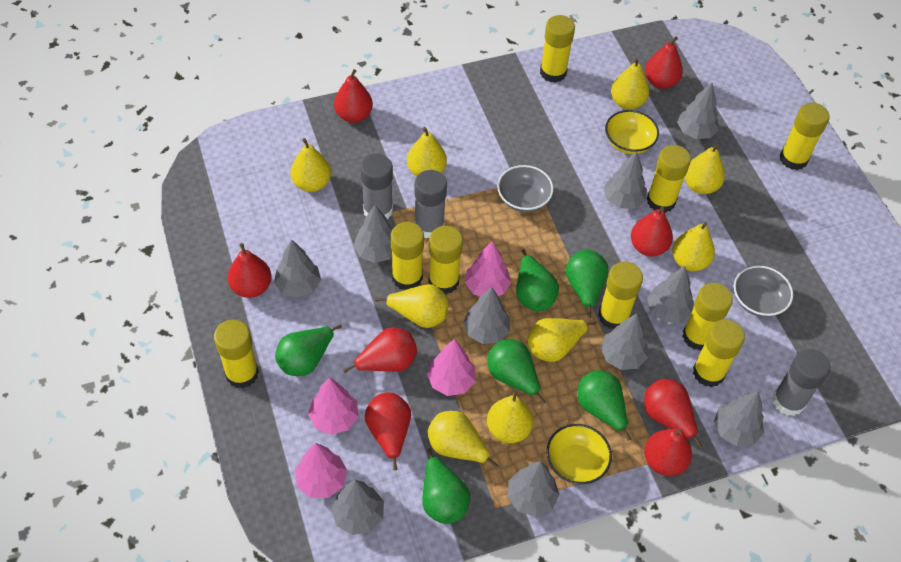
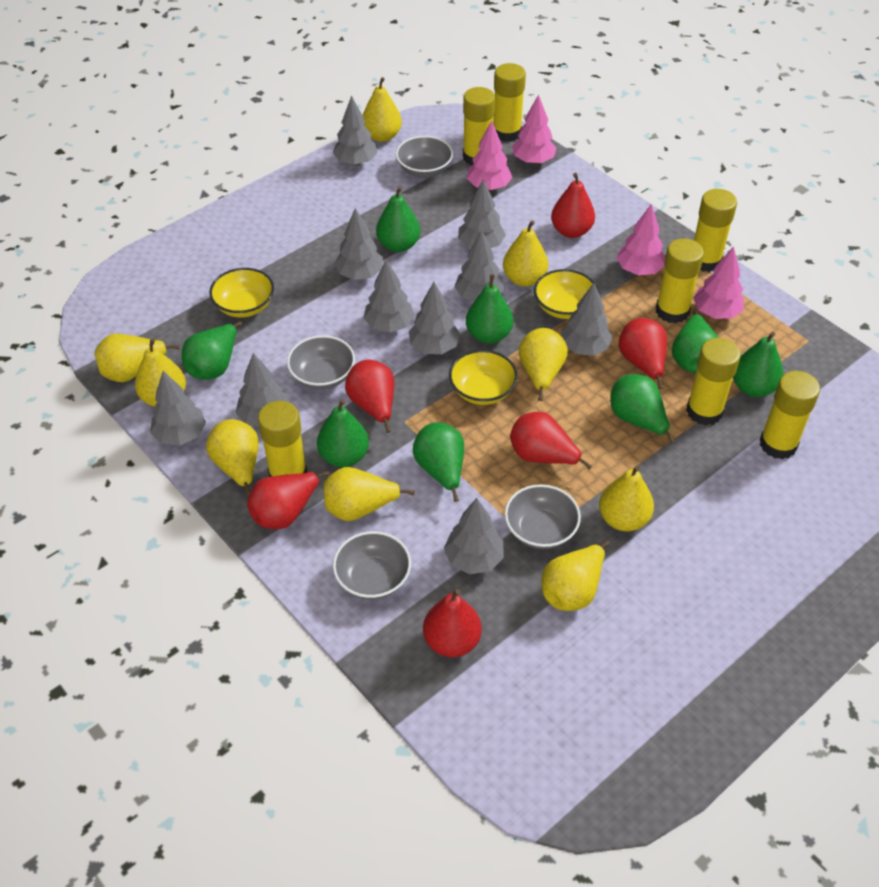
green pear: [275,324,342,376] [422,448,470,524] [488,339,545,404] [516,249,559,311] [566,250,608,318] [577,370,631,441] = 6 -> [182,321,242,379] [317,399,369,467] [376,187,420,252] [413,422,464,502] [466,274,513,344] [610,374,675,444] [672,311,718,373] [733,332,784,397] = 8
grey bowl: [497,165,553,212] [734,266,793,317] = 2 -> [287,335,355,390] [333,531,411,600] [396,136,453,178] [505,484,581,549] = 4
grey glue stick: [360,154,393,220] [414,170,447,238] [772,349,830,416] = 3 -> none = 0
red pear: [228,243,272,298] [334,69,373,123] [343,327,417,373] [364,392,411,470] [631,207,673,257] [644,379,702,448] [644,428,692,476] [645,37,683,89] = 8 -> [247,471,329,529] [345,360,394,433] [423,589,482,657] [510,412,592,470] [551,173,595,238] [619,318,667,389] = 6
yellow bowl: [546,424,612,484] [605,110,659,154] = 2 -> [209,268,274,318] [449,350,518,405] [534,269,598,319] = 3
yellow glue stick: [214,320,259,388] [391,222,424,290] [428,226,463,294] [540,15,575,83] [598,261,643,329] [647,145,691,213] [682,283,733,351] [693,319,745,387] [779,103,830,170] = 9 -> [258,401,307,477] [463,87,495,165] [493,63,526,142] [656,238,704,323] [686,338,741,425] [694,189,737,272] [760,371,820,459] = 7

